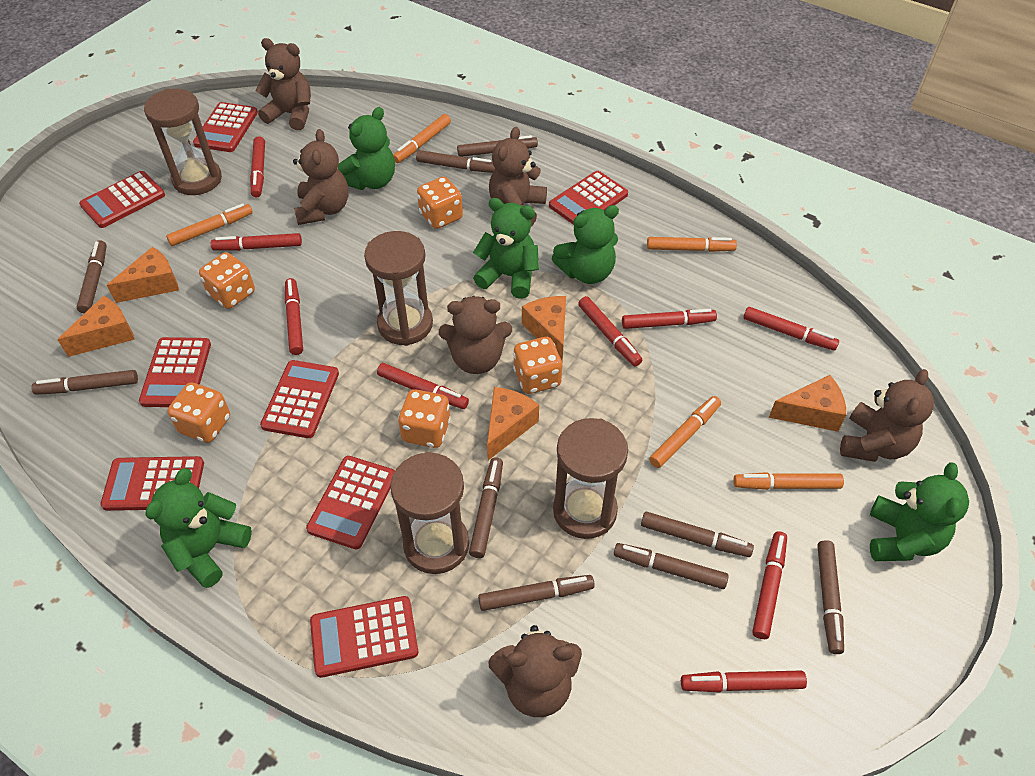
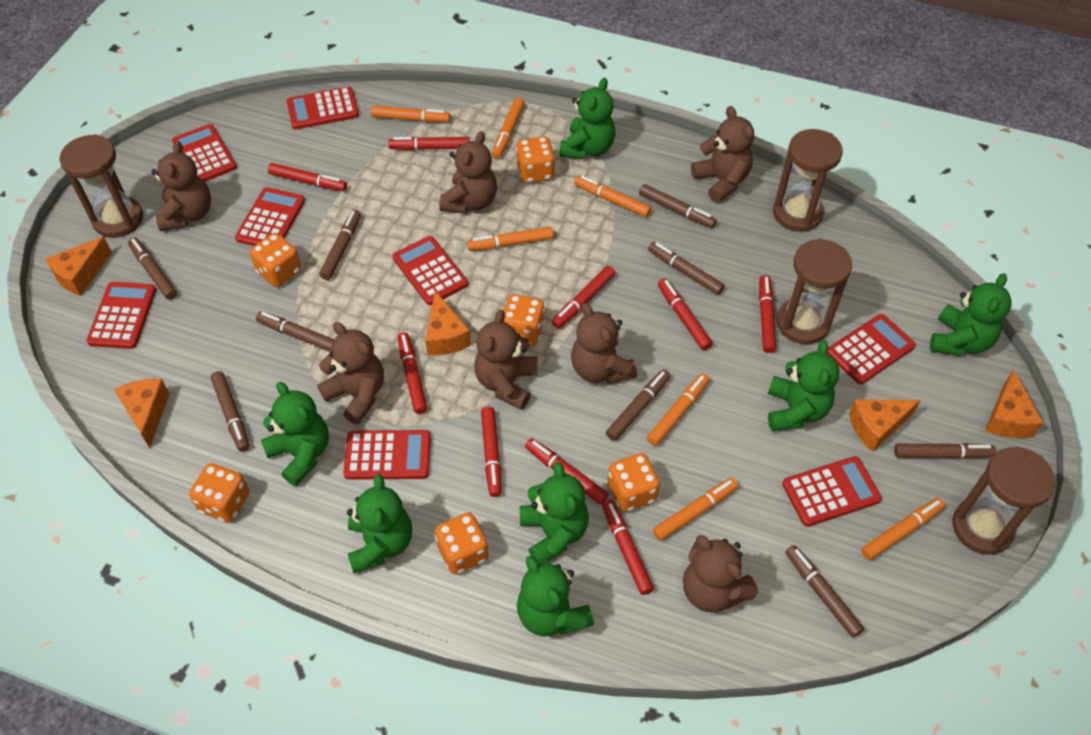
brown teddy bear: [256,38,311,130] [293,129,348,225] [439,296,512,374] [488,625,582,717] [489,127,547,227] [840,369,934,462] = 6 -> [152,141,211,231] [317,322,384,424] [439,131,497,214] [474,310,538,410] [571,303,637,384] [683,535,758,613] [691,106,754,203] = 7
green teddy bear: [145,468,252,588] [338,107,395,190] [473,198,539,299] [552,205,619,284] [870,462,969,561] = 5 -> [261,382,329,486] [347,474,412,573] [517,556,594,637] [520,462,589,563] [559,78,616,159] [768,340,840,431] [930,273,1012,356] = 7
orange dice: [168,382,230,443] [199,252,255,309] [398,389,451,448] [417,177,463,229] [513,337,562,394] = 5 -> [189,463,249,522] [250,233,301,287] [435,512,489,574] [503,294,545,346] [516,136,555,183] [608,453,660,512] = 6
orange marker: [166,203,253,246] [393,114,451,163] [647,237,737,252] [649,396,721,468] [733,472,844,490] = 5 -> [371,106,450,122] [467,227,554,251] [492,97,525,158] [574,176,651,217] [647,373,709,446] [653,478,738,541] [861,498,945,560] = 7

